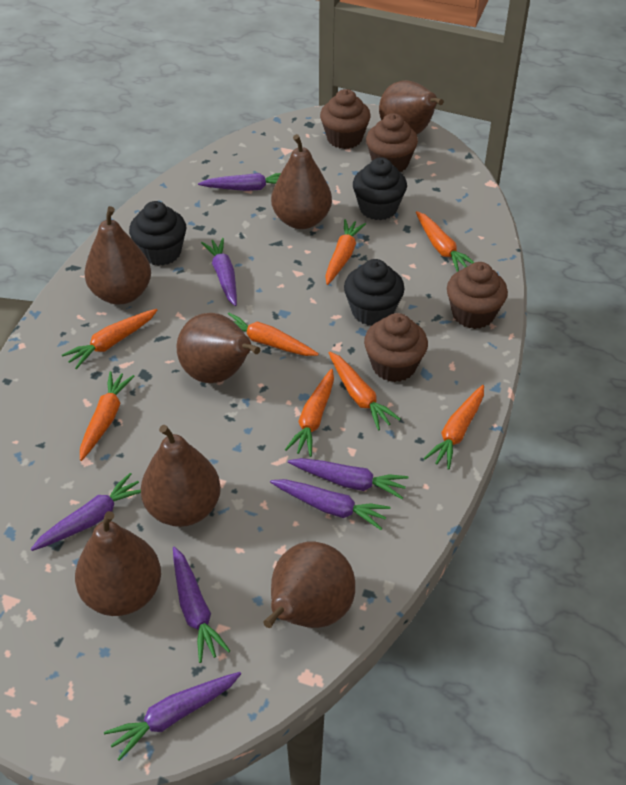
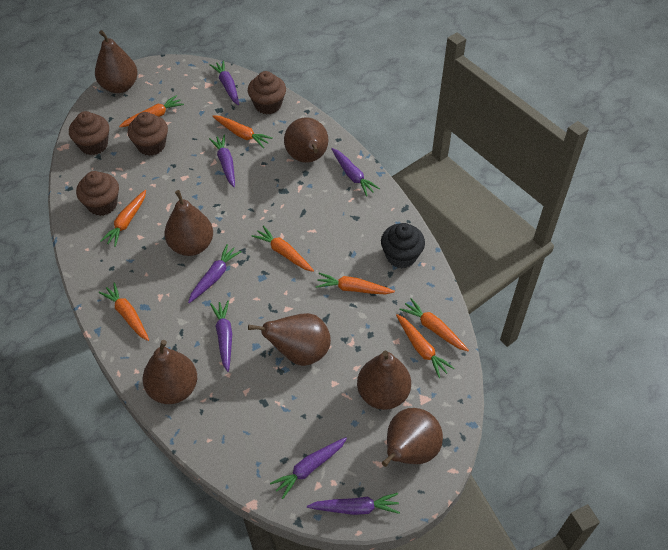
black cupcake: [129,201,186,266] [344,259,404,325] [353,157,407,220] = 3 -> [381,223,425,268] = 1

